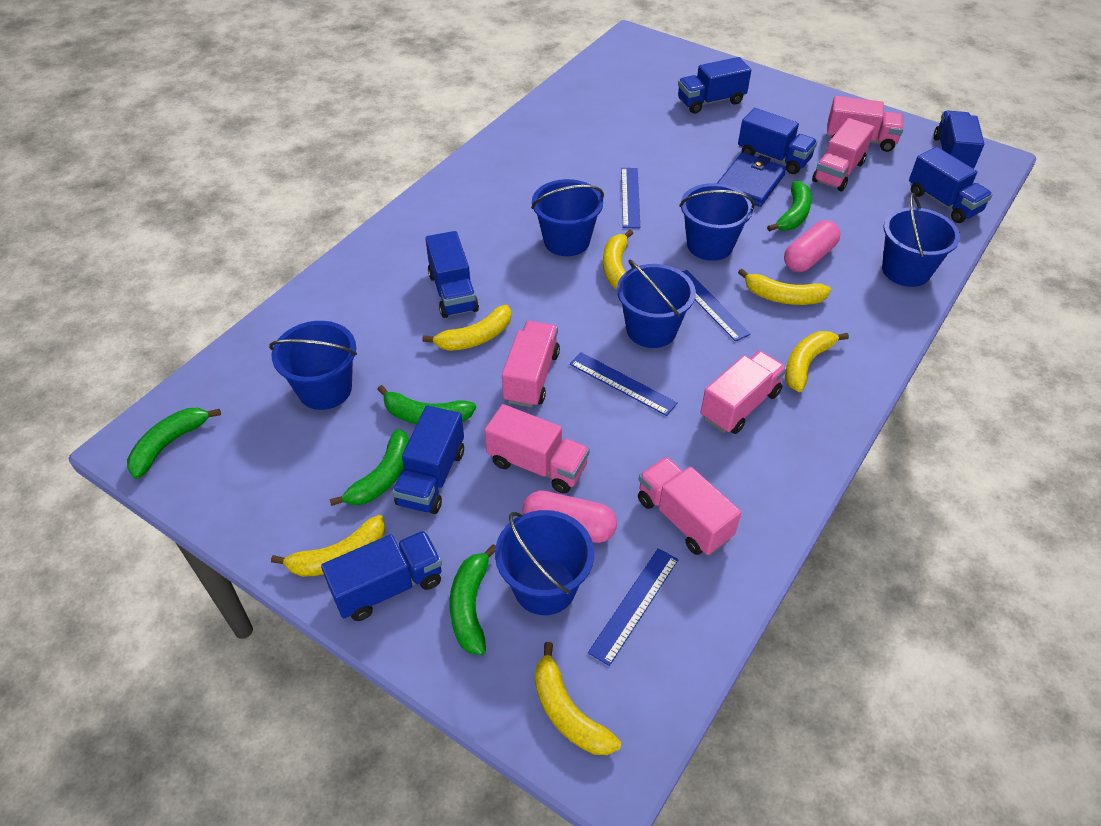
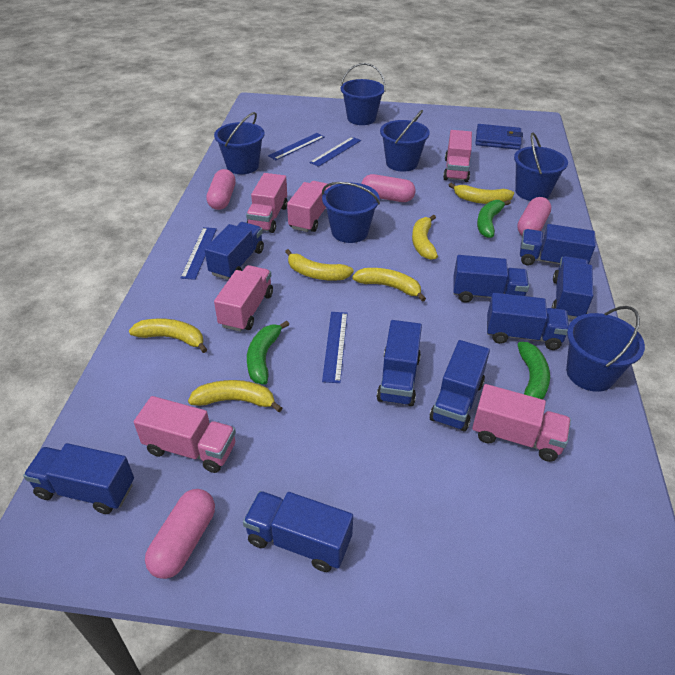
blue truck: [321,531,442,621] [392,406,464,514] [425,231,479,318] [678,57,751,114] [738,108,817,174] [909,147,993,223] [934,111,984,169] = 7 -> [23,443,134,514] [204,222,264,280] [243,491,353,572] [377,320,422,406] [429,340,490,432] [453,255,529,303] [487,293,569,350] [520,224,596,266] [552,256,593,319] = 9
green banana: [127,408,221,479] [330,429,409,506] [377,385,476,424] [450,544,496,655] [767,181,812,232] = 5 -> [247,321,289,385] [477,200,511,238] [517,342,550,399] = 3
pink capsule: [522,491,617,543] [784,220,840,272] = 2 -> [145,489,215,579] [206,169,236,210] [361,174,416,202] [517,197,551,235] = 4

